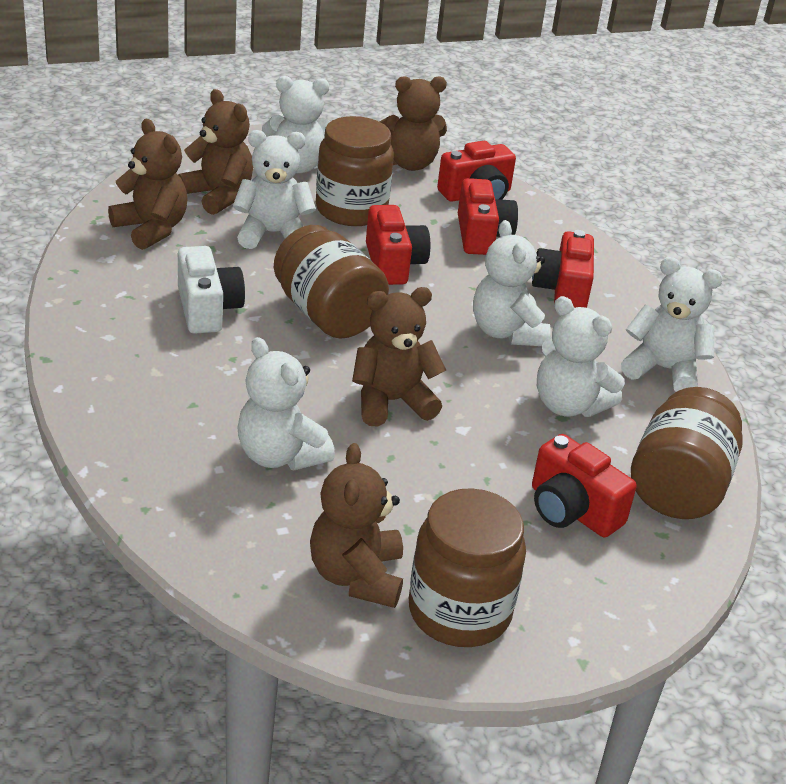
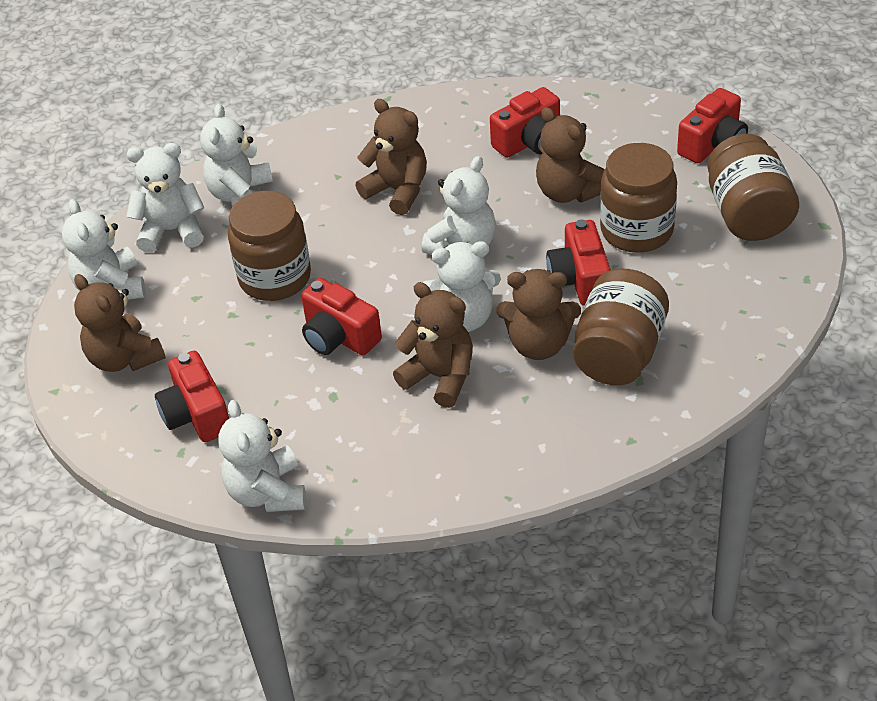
white camera: [178,246,245,334] = 1 -> none = 0

